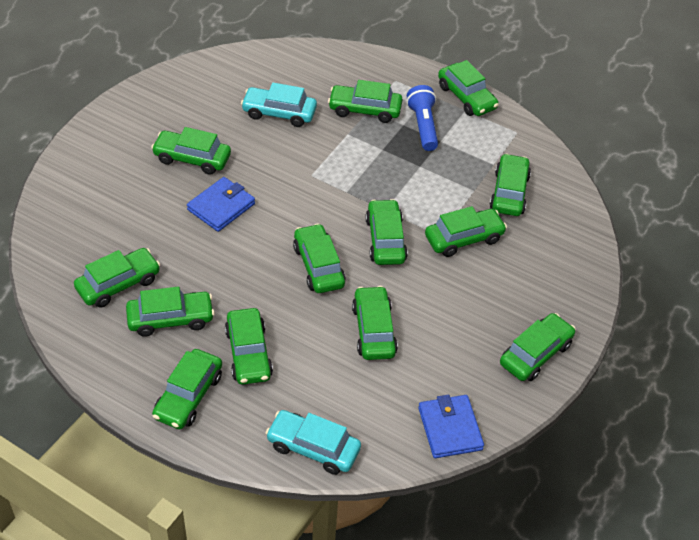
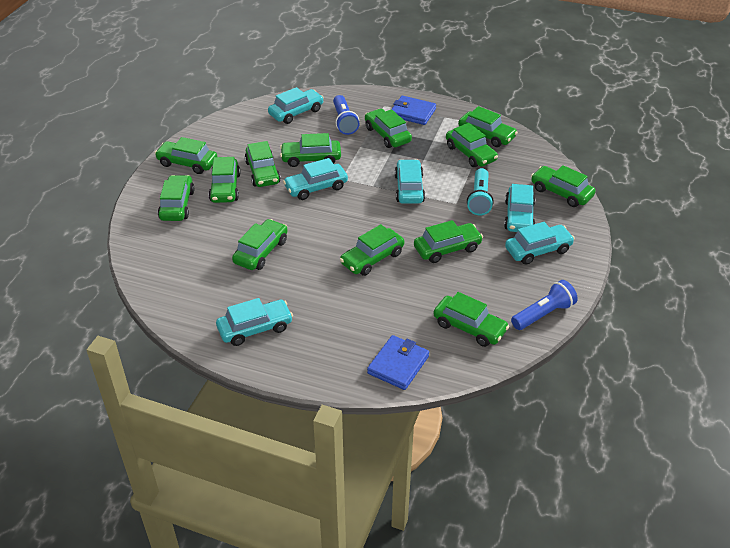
blue flashlight: [406,85,438,151] = 1 -> [333,95,360,135] [511,280,578,330] = 2
turquoise car: [241,83,317,127] [266,410,361,475] = 2 -> [216,298,293,346] [268,87,324,124] [283,158,348,200] [395,159,425,204] [504,184,536,232] [505,222,575,265] = 6
turquoise flashlight: none = 0 -> [467,168,494,215] = 1

